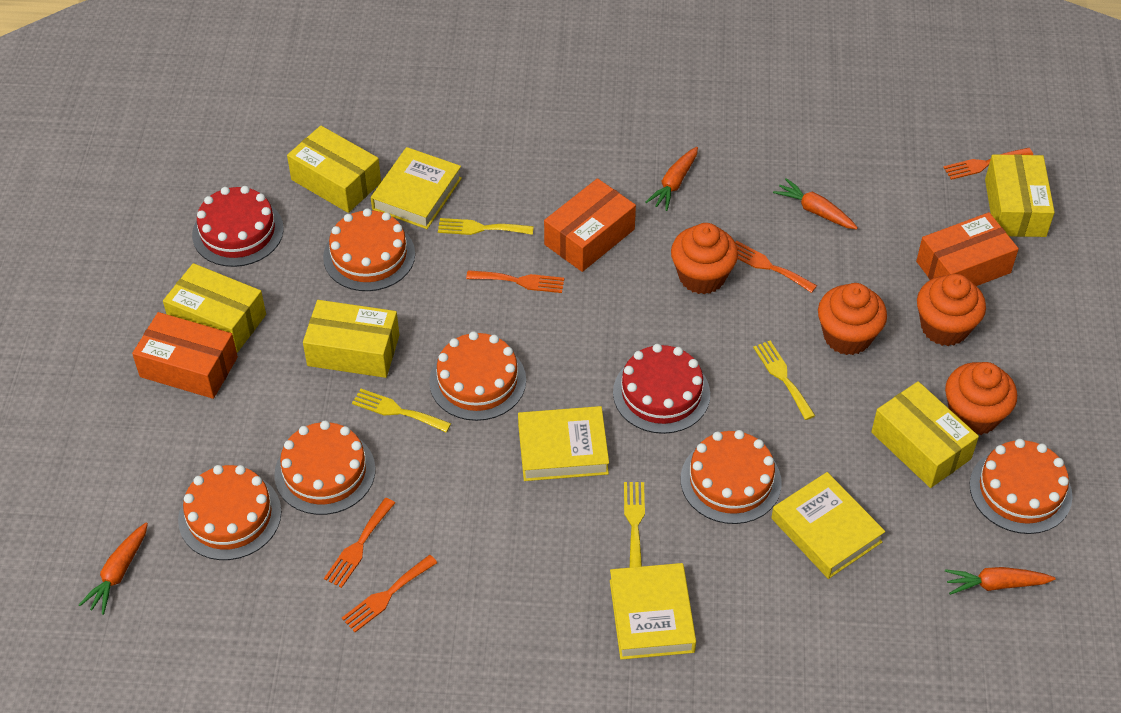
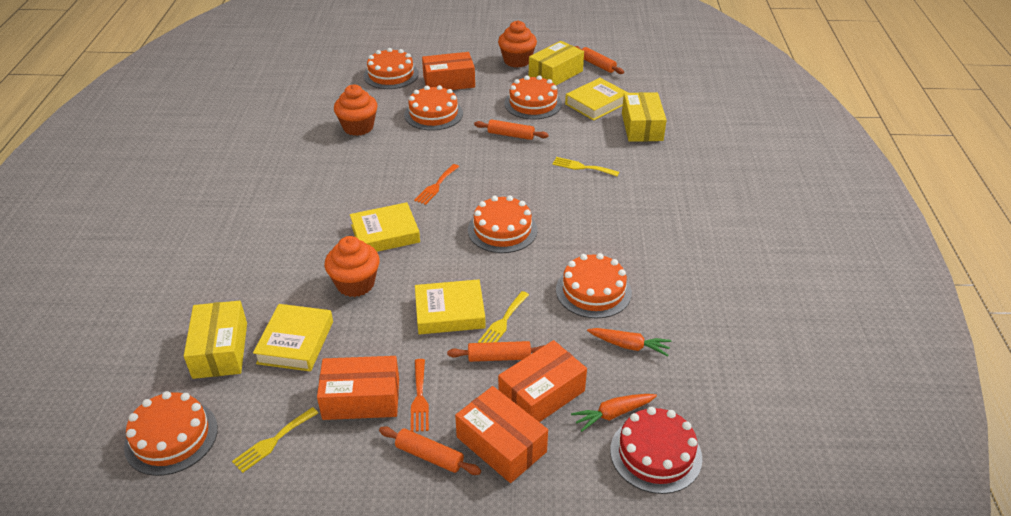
orange box: [132,312,238,399] [544,178,636,272] [916,212,1019,286] = 3 -> [317,356,399,420] [422,52,475,90] [455,386,548,483] [498,340,587,422] = 4
orange carrot: [79,522,148,615] [646,147,698,211] [773,178,858,229] [945,567,1056,595] = 4 -> [571,394,657,432] [587,328,671,356] = 2
orange cupcake: [671,223,738,294] [818,283,887,355] [917,274,986,346] [945,362,1017,435] = 4 -> [325,236,380,297] [334,85,378,136] [498,21,537,68] = 3
orange fork: [324,498,395,588] [342,555,437,632] [466,270,564,293] [735,241,817,293] [943,148,1033,180] = 5 -> [411,359,429,432] [414,164,459,205] = 2
orange rolling pin: none = 0 -> [379,426,481,475] [447,341,545,362] [474,119,549,140] [574,46,624,74] = 4
red cake: [192,186,284,267] [613,344,710,434] = 2 -> [610,407,702,494] = 1
yellow box: [163,263,266,353] [287,126,381,213] [303,300,399,378] [871,381,979,488] [985,154,1055,237] = 5 -> [184,301,247,379] [529,41,584,85] [622,92,667,142] = 3
yellow fork: [352,389,451,433] [438,218,534,235] [624,482,645,568] [753,341,815,420] = 4 -> [232,407,318,473] [478,291,529,343] [552,157,619,177] = 3

